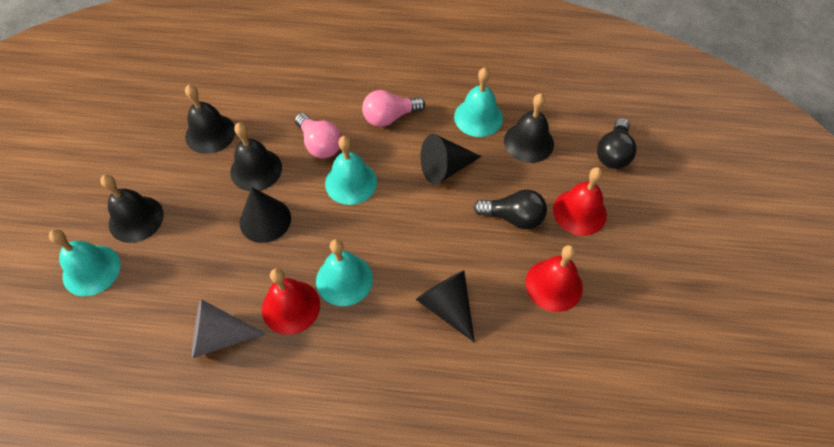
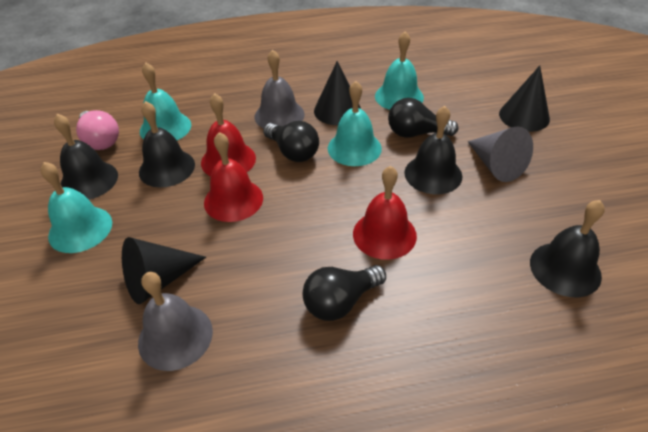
black light bulb: [473,189,547,229] [597,118,637,169] = 2 -> [263,121,319,162] [302,265,386,321] [388,98,458,138] = 3
grey bell: none = 0 -> [138,272,213,371] [255,50,305,128] = 2
pink light bulb: [295,113,342,158] [362,90,425,127] = 2 -> [76,110,119,150] = 1

